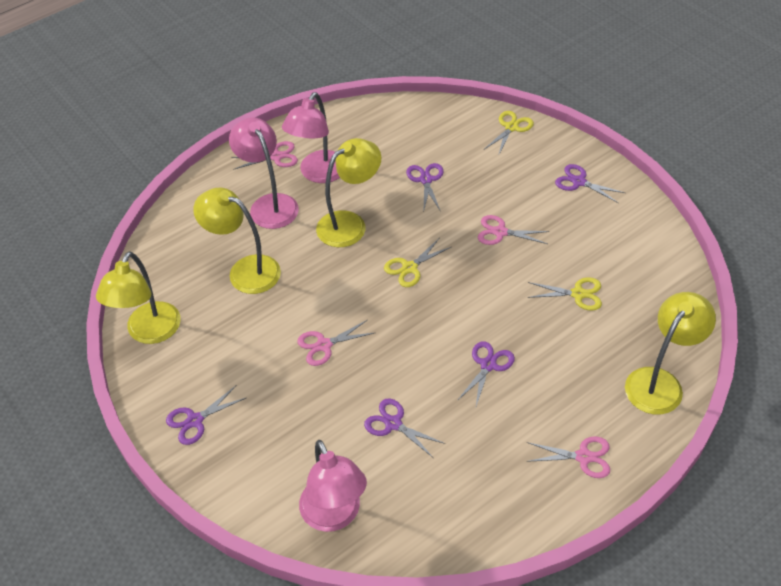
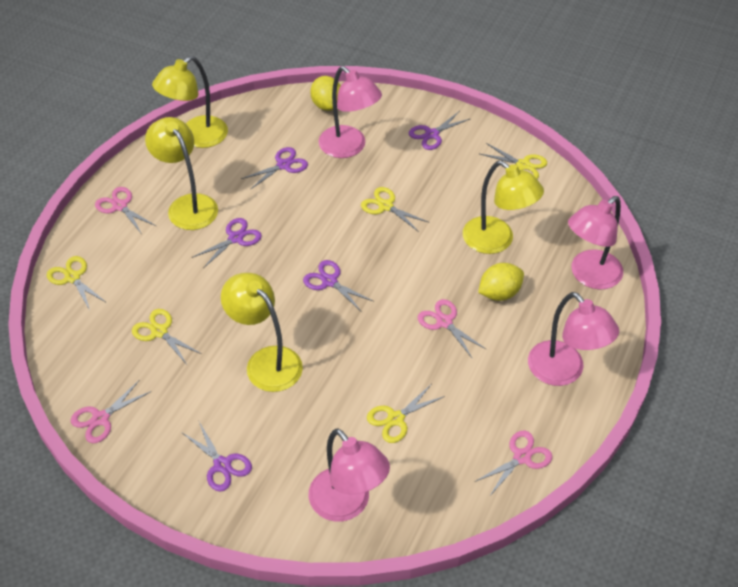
pink lamp: [229,117,299,229] [282,92,340,183] [299,440,367,532] = 3 -> [309,428,390,522] [319,66,382,158] [528,292,619,386] [568,196,623,290] = 4
yellow lemon: none = 0 -> [310,76,341,111] [478,263,524,301] = 2
yellow scissors: [384,238,451,287] [485,111,534,156] [528,277,602,311] = 3 -> [47,256,107,310] [132,309,202,365] [361,187,428,232] [367,385,445,443] [480,143,547,179] = 5

